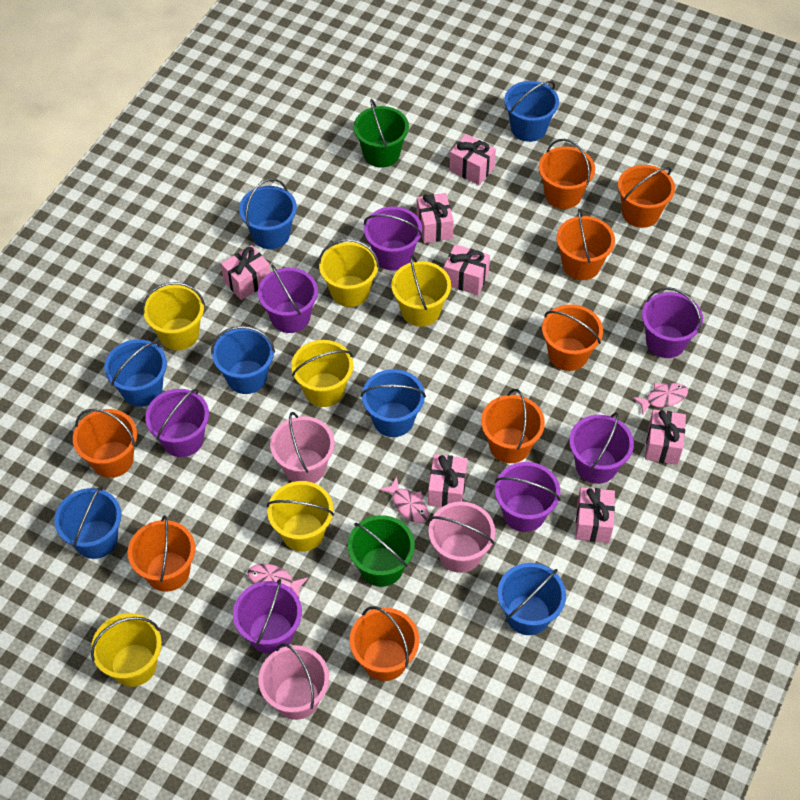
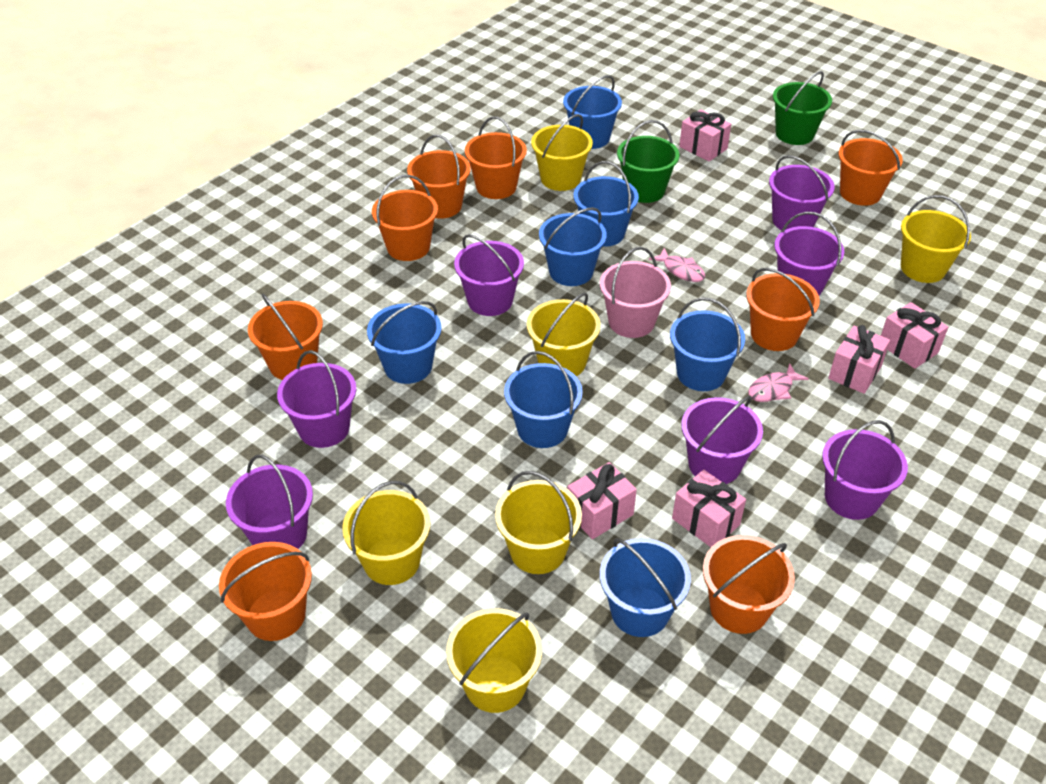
pink bucket: [258,643,329,720] [270,412,335,483] [428,502,495,573] = 3 -> [600,247,671,338] = 1
pink fish: [247,564,308,599] [379,477,429,523] [632,383,688,415] = 3 -> [649,248,705,282] [748,363,809,402] = 2
pink gift: [221,245,271,300] [417,193,454,243] [428,454,467,507] [444,244,490,295] [449,134,496,185] [575,487,615,543] [645,409,686,465] = 7 -> [567,462,637,539] [672,470,746,547] [679,110,731,161] [828,325,890,394] [881,302,948,369] = 5

